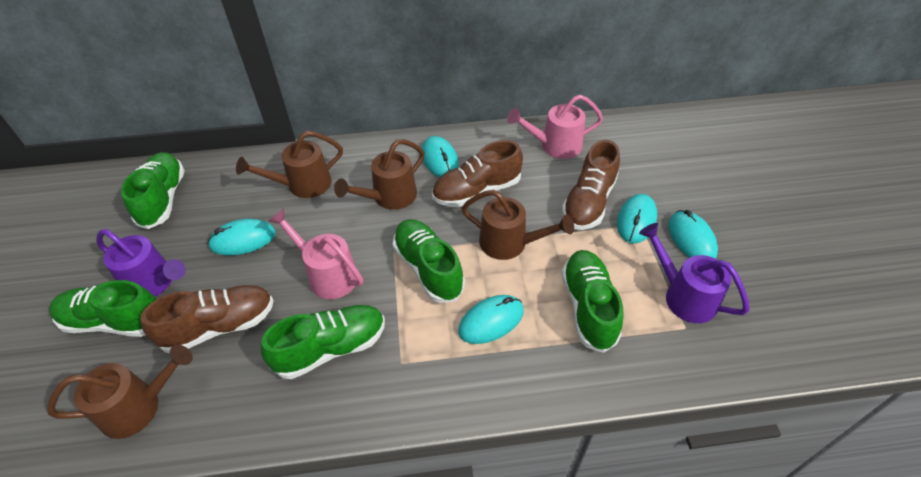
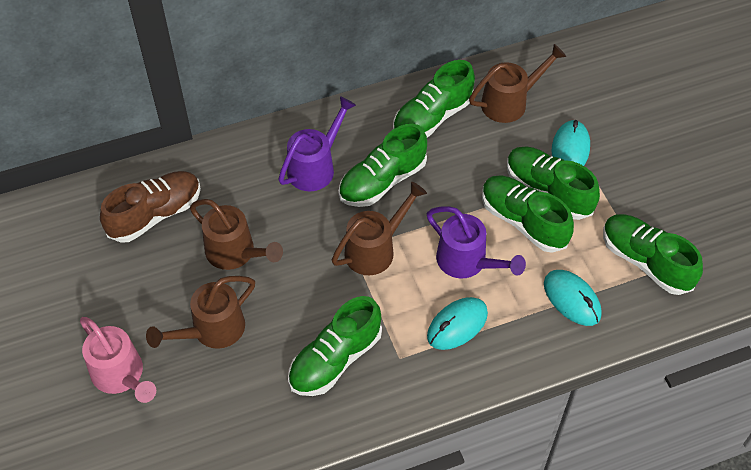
brown shoe: [140,285,274,353] [432,140,523,207] [562,140,620,230] = 3 -> [100,171,201,243] = 1
green shoe: [49,280,157,337] [121,152,185,229] [261,305,385,379] [393,219,465,303] [561,250,624,353] = 5 -> [288,296,382,396] [338,124,427,207] [393,60,475,137] [482,176,574,252] [507,146,600,220] [603,214,703,295] = 6
pink watering can: [269,209,363,299] [507,95,603,159] = 2 -> [80,317,156,403] = 1
turquoise mouse: [208,219,276,255] [422,136,459,177] [458,295,524,344] [617,194,657,244] [668,210,718,259] = 5 -> [427,297,488,350] [544,270,602,326] [551,120,590,166] = 3

